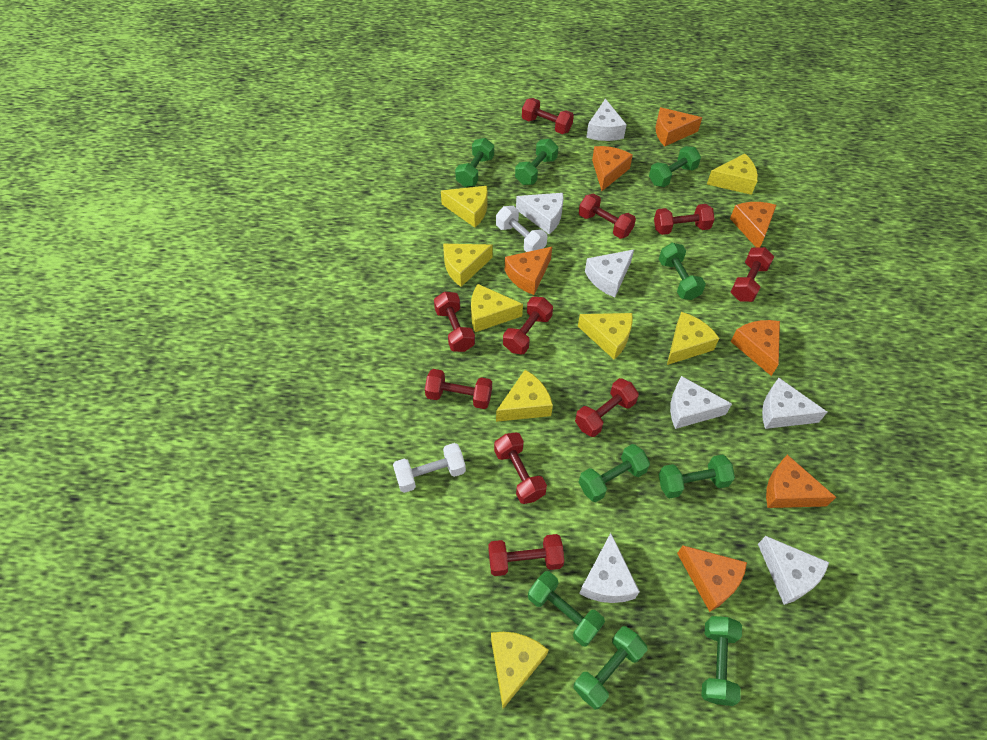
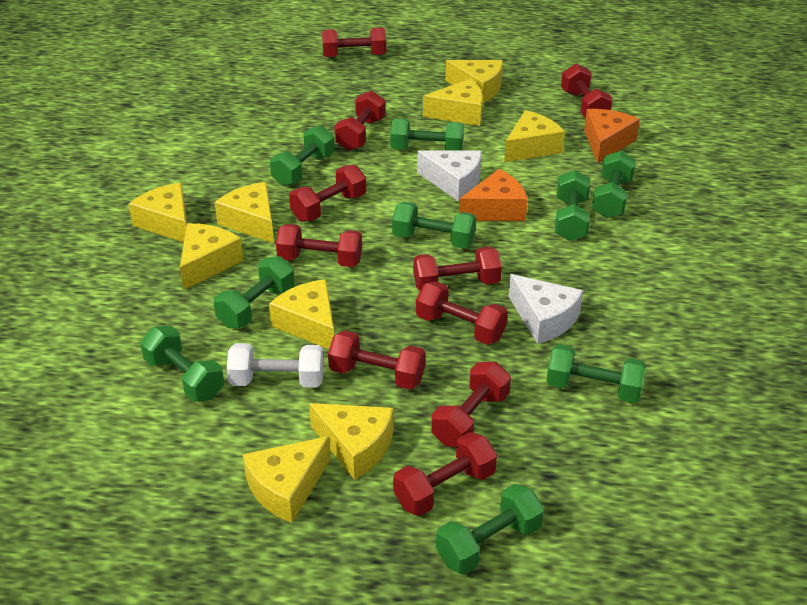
orange cheese: [505,247,552,295] [592,146,633,191] [656,107,702,146] [677,545,747,612] [730,202,776,247] [731,320,780,376] [766,455,836,508] = 7 -> [459,169,528,221] [584,109,640,163] = 2
white cheese: [516,193,564,234] [579,533,640,603] [585,250,634,297] [586,99,627,141] [670,376,732,429] [758,536,829,605] [762,378,827,429] = 7 -> [417,150,481,202] [509,274,583,344] = 2
white dumbbell: [393,443,466,493] [496,206,547,252] = 2 -> [227,343,324,388] = 1
yellow cheese: [441,186,488,228] [443,244,493,287] [471,284,523,332] [491,632,549,709] [496,370,553,422] [578,313,633,359] [667,312,720,365] [707,153,758,195] = 8 -> [129,183,187,242] [180,223,244,290] [214,182,274,244] [242,436,331,523] [269,279,334,349] [309,403,393,480] [423,79,483,126] [445,60,503,103] [504,110,565,162] = 9

